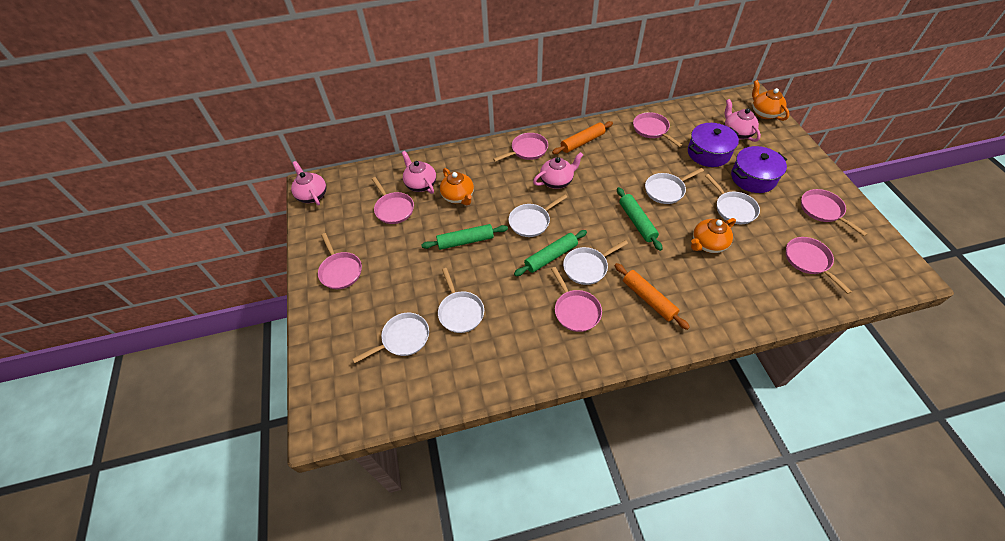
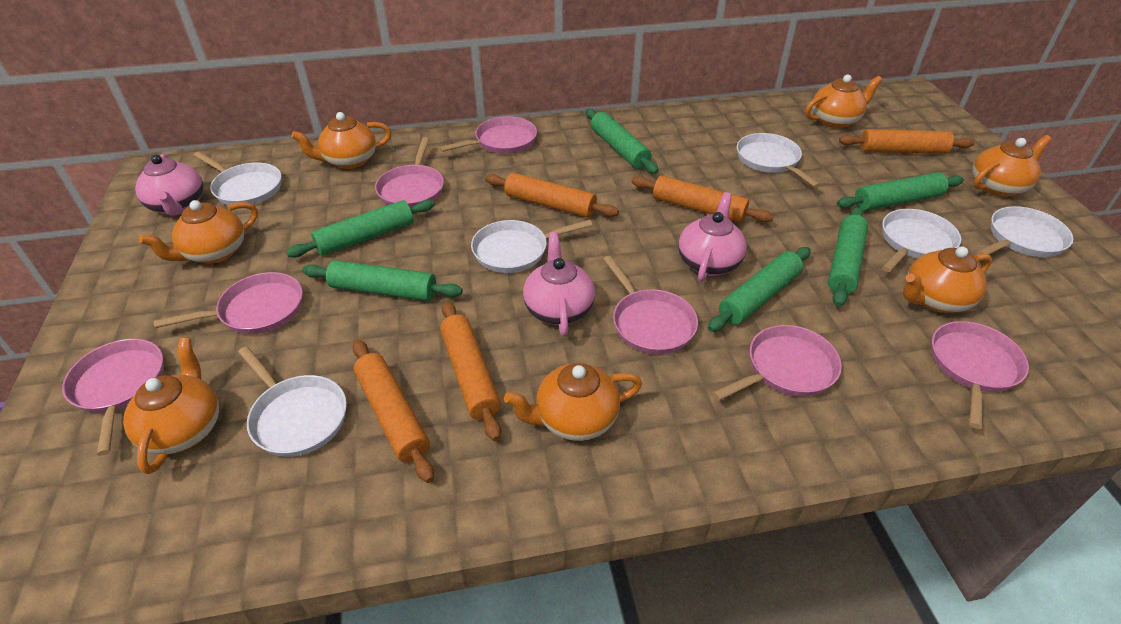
green rolling pin: [422,224,508,250] [514,230,587,276] [617,187,662,251] = 3 -> [286,199,435,257] [302,260,463,301] [586,109,659,174] [708,247,811,332] [828,207,868,307] [837,172,964,211] = 6
orange rolling pin: [552,121,613,154] [614,263,690,330] = 2 -> [352,340,434,483] [440,301,501,441] [485,173,619,218] [632,175,774,223] [839,129,975,154] = 5
orange teapot: [440,168,474,205] [691,218,736,253] [752,80,789,121] = 3 -> [123,338,219,474] [139,200,258,264] [291,112,392,169] [504,363,642,441] [805,75,882,128] [903,246,992,313] [972,135,1051,197] = 7
pink teapot: [291,161,326,206] [402,151,436,194] [533,152,583,189] [724,99,761,142] = 4 -> [135,154,203,216] [523,232,595,336] [678,192,747,282] = 3
purple pot: [688,123,739,167] [731,146,787,193] = 2 -> none = 0

